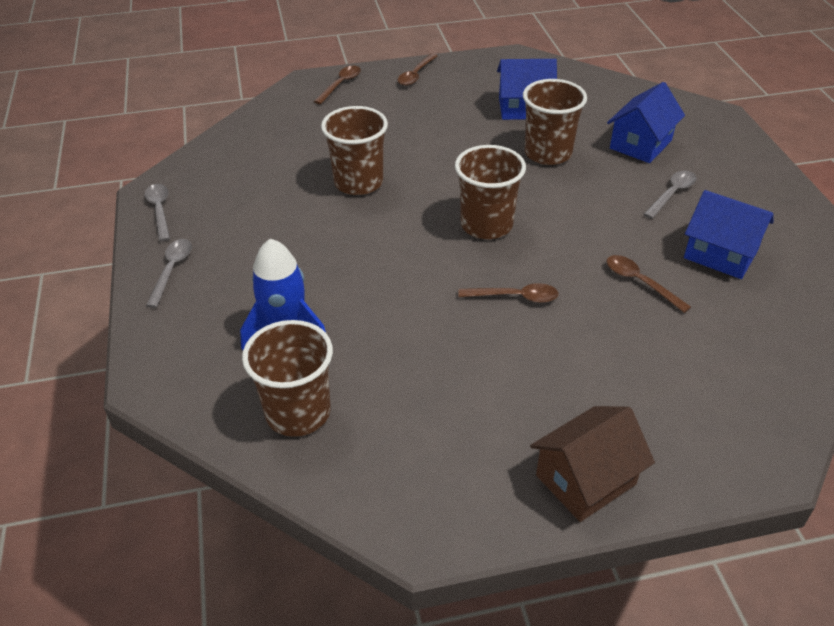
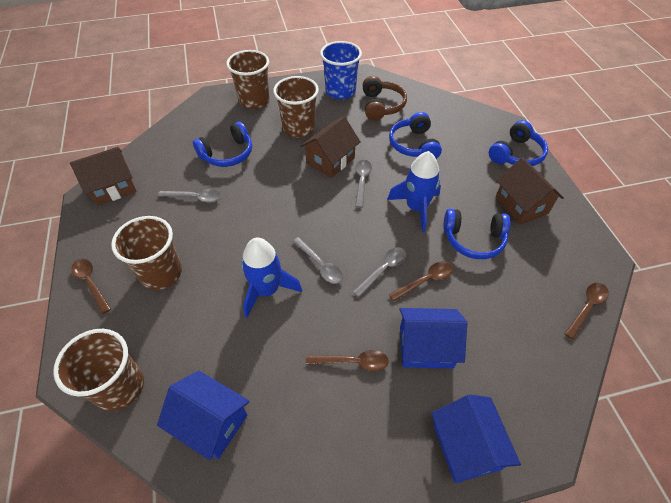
blue cup: none = 0 -> [320,41,362,99] = 1
blue headphones: none = 0 -> [193,121,252,167] [389,112,442,159] [444,209,510,259] [489,120,548,166] = 4
blue rocket: [240,239,326,350] = 1 -> [241,238,302,317] [387,151,441,232] = 2
brown headphones: none = 0 -> [363,76,407,121] = 1
brown house: [530,406,655,522] = 1 -> [70,147,137,206] [300,116,361,178] [496,157,564,225] = 3
grey spoon: [145,184,170,241] [146,239,192,308] [643,170,697,219] = 3 -> [158,189,221,202] [292,237,343,284] [353,247,406,297] [355,160,372,208] = 4

